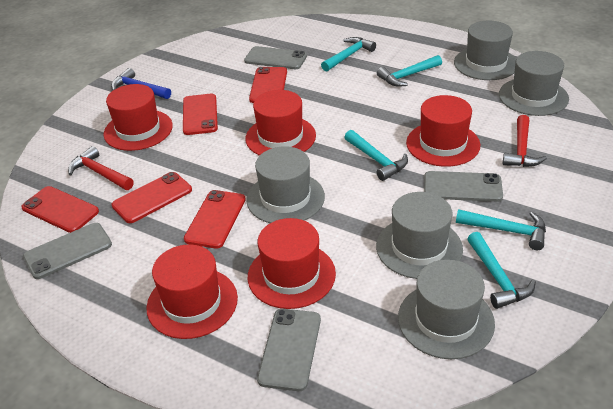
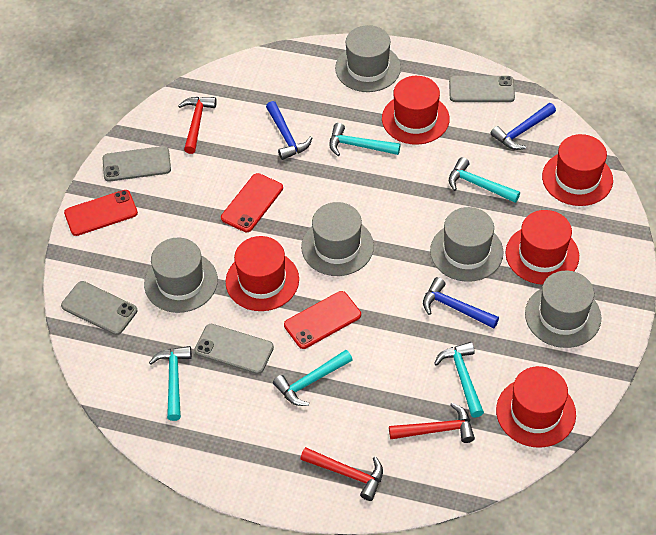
blue hammer: [111,68,171,99] = 1 -> [266,101,312,160] [423,277,499,329] [490,103,556,150] = 3
red hammer: [68,146,134,190] [502,115,547,167] = 2 -> [178,97,217,154] [301,447,383,501] [389,403,475,443] = 3
red phone: [21,186,99,233] [112,172,192,223] [183,94,218,135] [184,190,246,249] [249,67,287,103] = 5 -> [64,190,138,236] [221,173,283,232] [284,291,361,349] = 3

